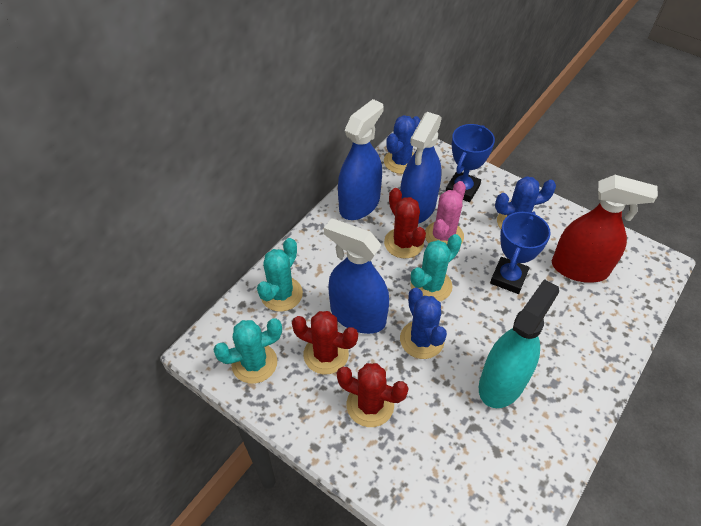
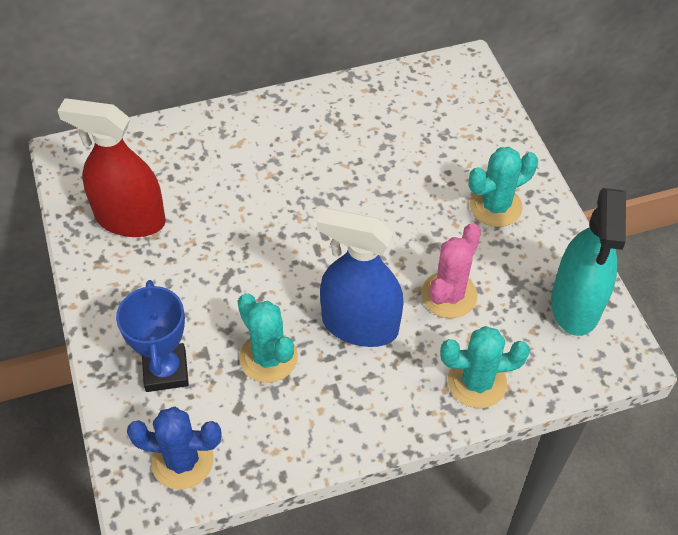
blue cactus: [384,115,421,174] [400,288,447,359] [495,176,556,229] = 3 -> [127,407,222,490] = 1
blue spray bottle: [324,218,389,334] [338,99,384,220] [400,112,442,224] = 3 -> [317,208,404,347] = 1
blue trophy: [446,124,495,202] [490,211,551,294] = 2 -> [116,280,189,392] = 1
red cactus: [292,311,358,375] [337,363,409,427] [384,188,426,258] = 3 -> none = 0

